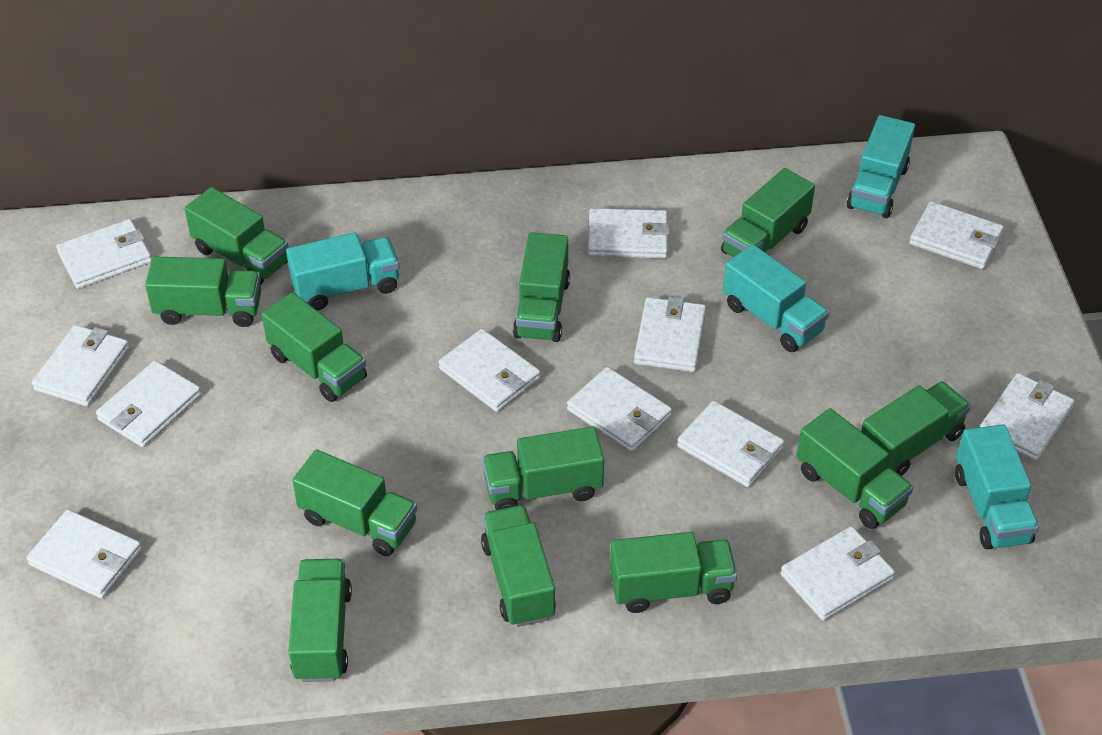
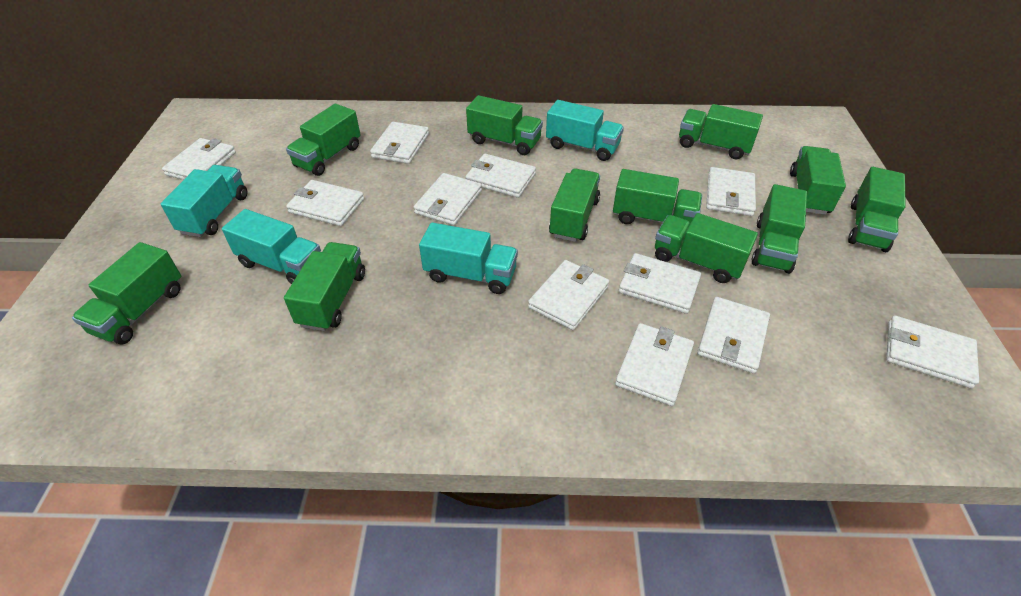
green truck: [145,257,261,327] [185,187,289,285] [262,292,367,402] [288,559,352,682] [292,449,417,556] [481,505,556,627] [482,427,604,510] [513,232,570,342] [610,532,737,613] [721,168,815,257] [797,408,913,529] [861,381,971,476] = 12 -> [72,242,181,344] [284,242,365,331] [286,104,361,176] [466,95,543,155] [549,168,600,242] [613,169,702,224] [655,213,758,283] [679,104,763,159] [752,184,807,274] [790,146,846,215] [848,167,906,252] = 11
white wallet: [26,510,142,599] [32,325,129,406] [56,219,152,289] [96,360,201,447] [439,329,540,412] [567,367,672,452] [588,208,670,259] [634,296,706,372] [677,401,784,487] [781,526,895,621] [909,201,1004,269] [980,373,1075,461] = 12 -> [162,138,236,180] [286,180,364,226] [370,122,429,164] [414,173,482,225] [465,154,536,198] [528,260,610,330] [615,323,694,406] [619,253,701,314] [697,297,770,374] [706,167,756,216] [886,315,979,388] = 11

